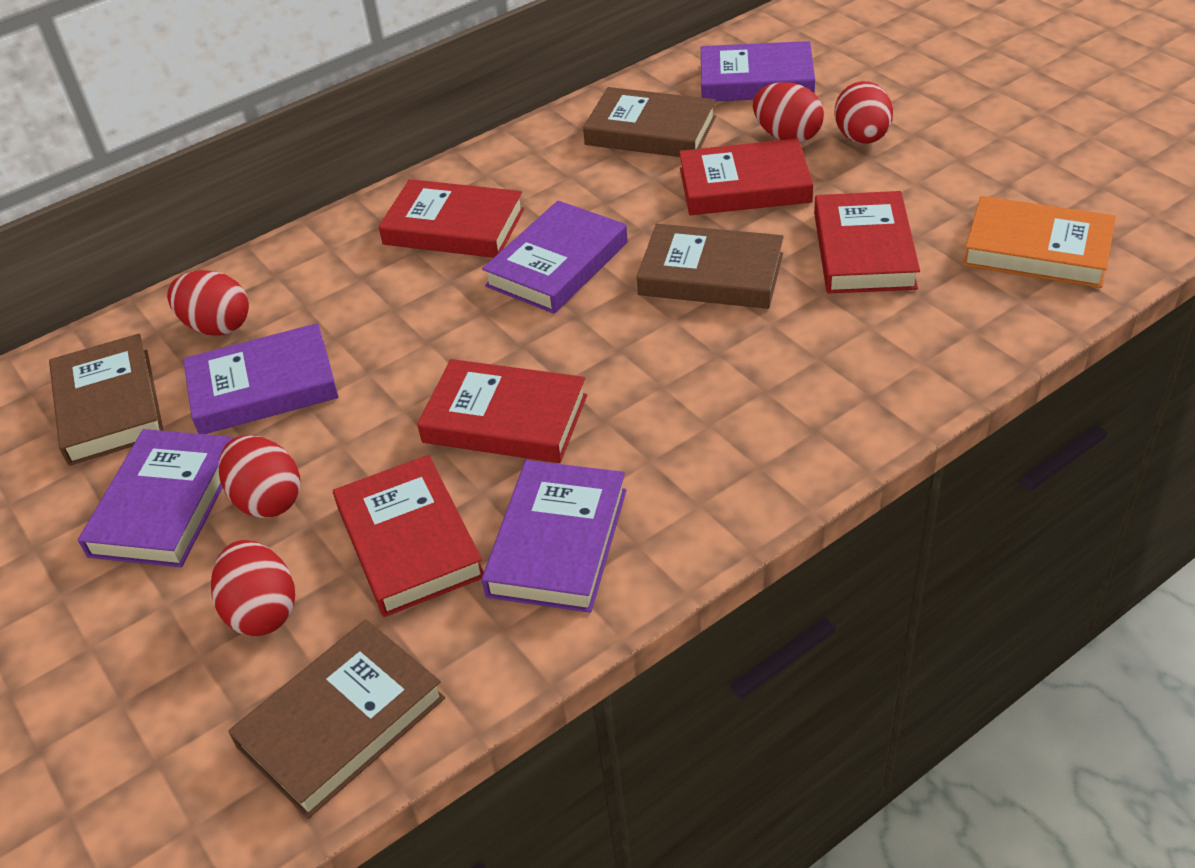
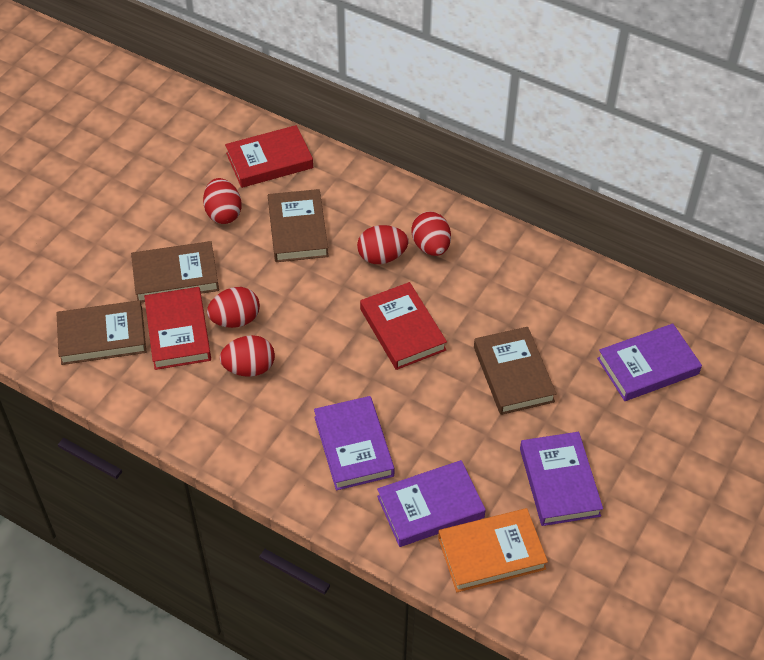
purple book: [78,429,233,567] [183,323,338,434] [482,201,628,314] [482,460,627,613] [701,41,815,101] = 5 -> [314,396,394,490] [377,460,486,547] [520,432,603,526] [597,323,702,401] = 4
red book: [333,455,484,617] [379,179,524,258] [417,359,587,463] [679,138,813,215] [814,191,920,294] = 5 -> [144,287,211,370] [225,125,313,188] [360,282,447,370] = 3

